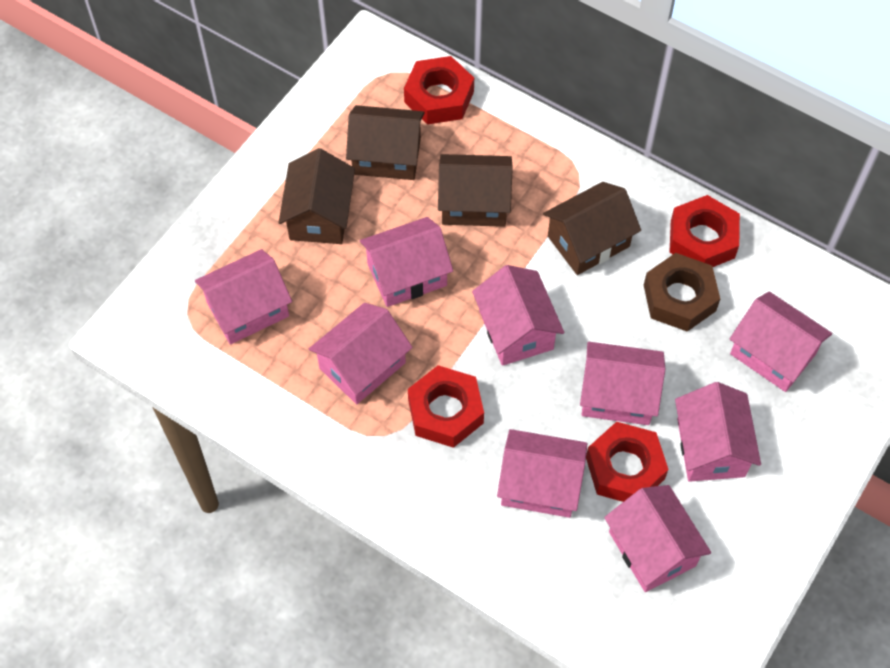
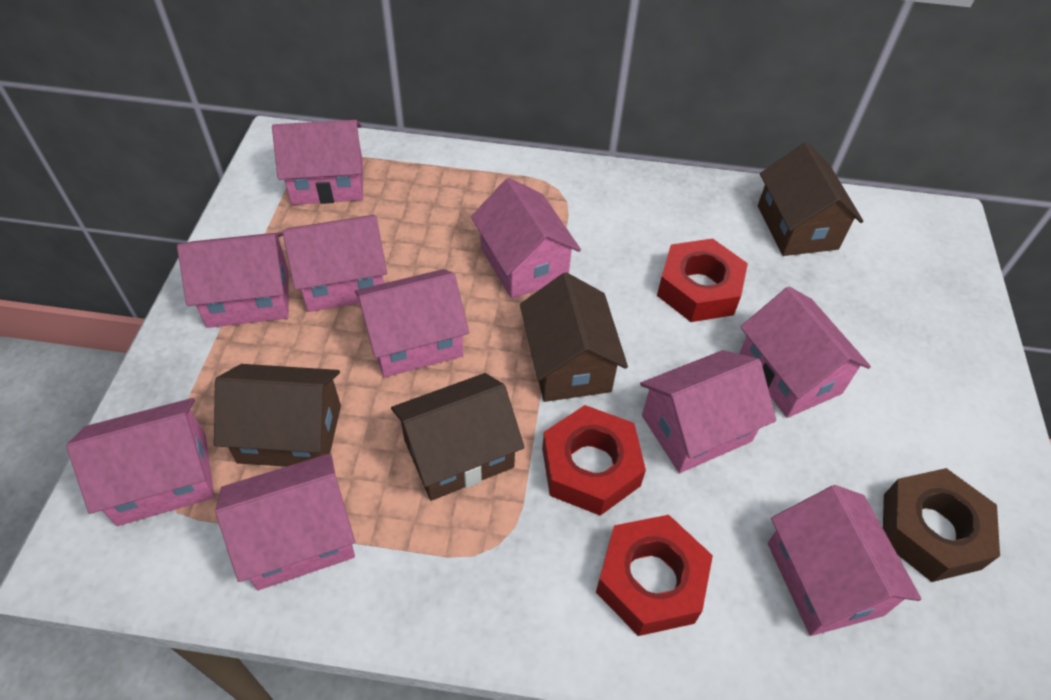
pink house: [195,249,292,344] [309,303,413,404] [360,217,453,307] [472,265,564,366] [497,429,587,518] [580,342,665,425] [604,485,711,592] [675,382,761,482] [730,291,832,392] = 9 -> [66,398,214,526] [177,232,289,328] [215,453,355,590] [272,120,363,205] [282,215,387,312] [355,269,469,377] [471,178,581,299] [640,350,776,473] [740,287,871,418] [768,485,921,636] = 10
red nut: [404,56,474,125] [408,365,484,448] [586,422,668,502] [669,195,740,267] = 4 -> [542,405,646,516] [596,515,713,636] [657,239,748,322] = 3

